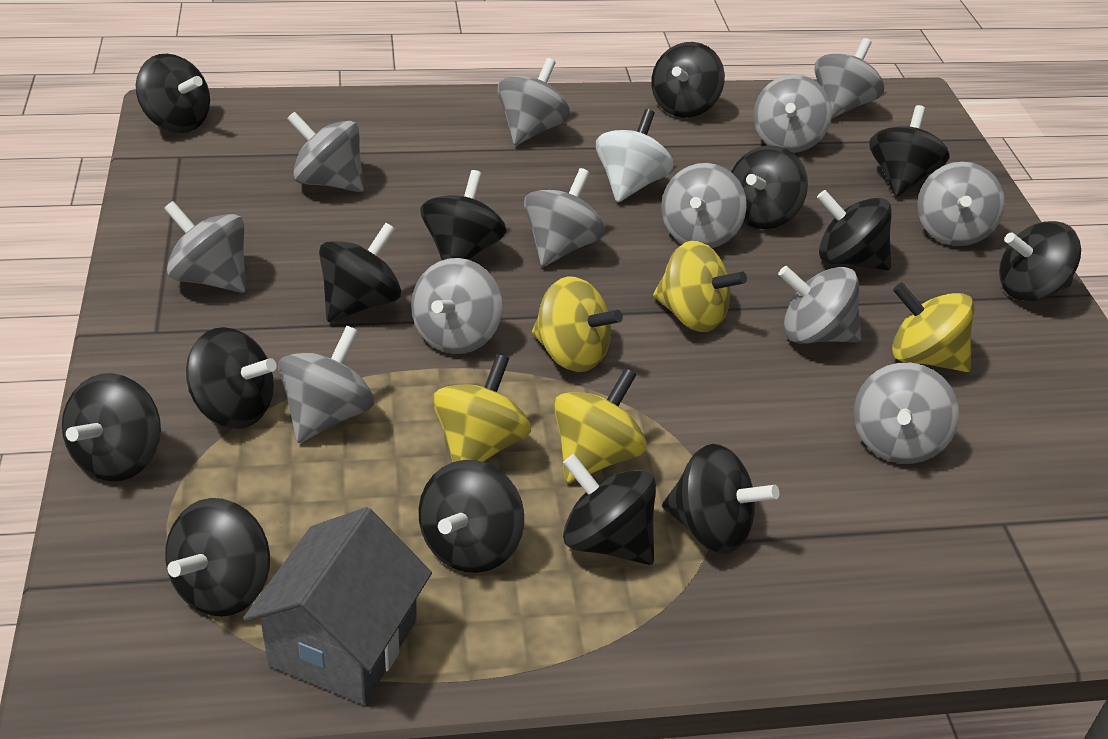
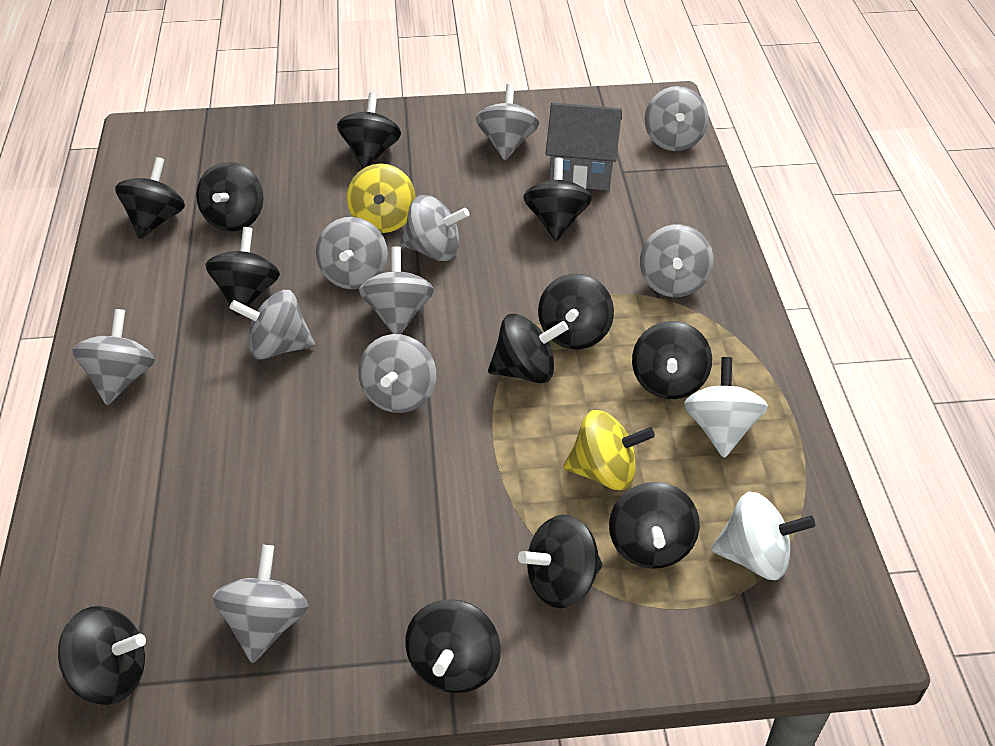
black spinning top: [62,373,161,481] [136,54,210,133] [165,498,270,617] [186,327,277,429] [319,223,401,322] [419,460,524,573] [420,170,506,260] [563,454,656,565] [651,42,725,118] [662,444,779,554] [731,145,808,229] [817,190,892,271] [869,105,950,197] [999,221,1081,301] = 14 -> [58,606,146,705] [115,157,185,239] [196,162,263,231] [205,227,280,316] [337,92,401,168] [405,599,501,693] [488,314,569,383] [518,515,603,608] [523,158,592,241] [538,274,614,349] [609,482,700,569] [632,321,712,399] = 12
grey spinning top: [164,201,246,293] [278,326,374,443] [287,112,364,192] [411,258,502,354] [497,58,570,145] [524,168,605,267] [661,163,747,248] [753,75,832,153] [778,266,861,344] [814,38,884,119] [854,362,959,464] [917,162,1005,246] = 12 -> [72,309,155,405] [212,545,309,663] [229,290,315,360] [316,217,388,289] [358,334,436,413] [359,246,434,334] [400,195,469,261] [476,84,539,160] [640,224,713,297] [645,86,709,151] = 10
white spinning top: [596,109,673,202] = 1 -> [684,357,768,458] [711,492,815,580] = 2
yellow spinning top: [432,354,531,462] [532,276,623,372] [554,368,647,483] [653,241,747,332] [892,282,974,372] = 5 -> [347,164,416,233] [564,410,655,490] = 2

